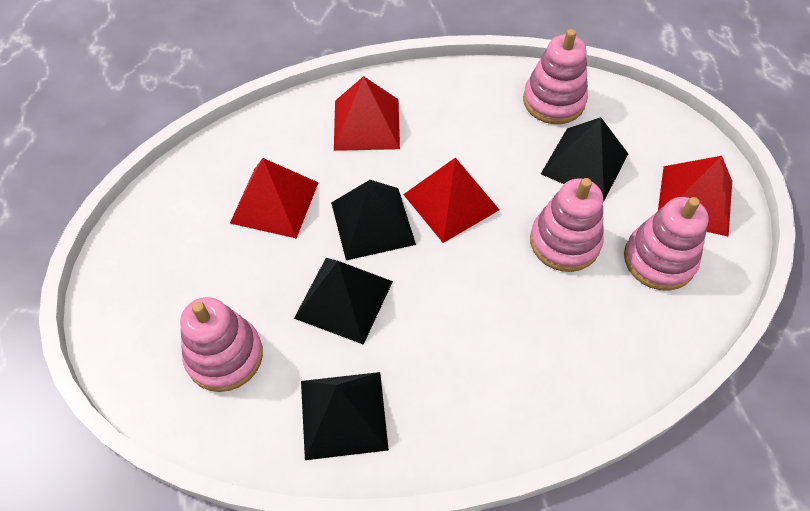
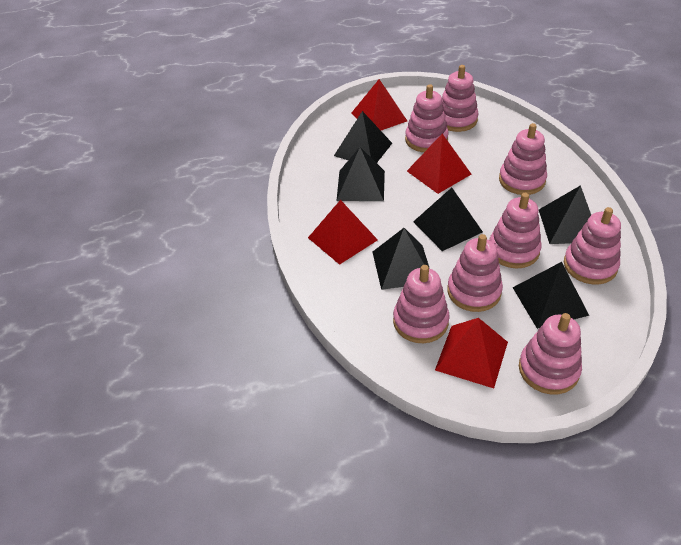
black pyramid: [294,258,393,345] [301,372,389,460] [331,180,416,260] [541,117,628,201] = 4 -> [334,111,392,163] [337,147,385,201] [373,228,430,290] [413,188,483,251] [513,262,589,329] [539,185,591,244] = 6
pink stacking toy: [180,297,263,392] [523,29,588,124] [530,178,604,272] [624,197,709,291] = 4 -> [393,265,450,343] [405,84,449,152] [442,65,479,132] [447,234,503,312] [489,193,542,268] [499,123,547,195] [519,313,582,394] [564,207,621,284] = 8

